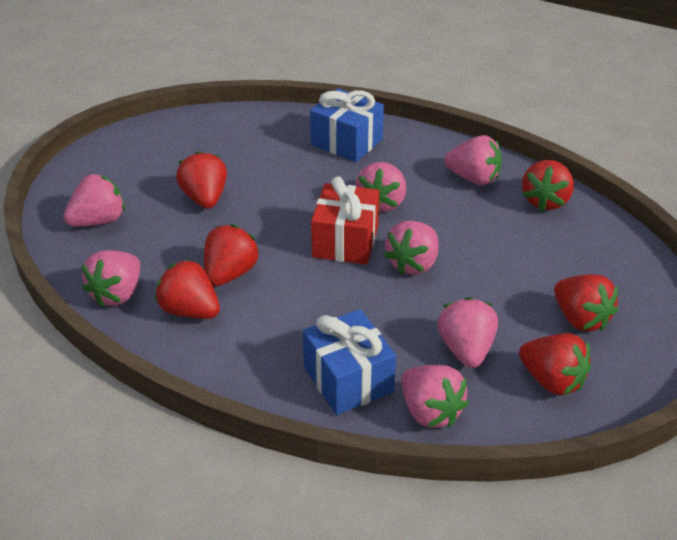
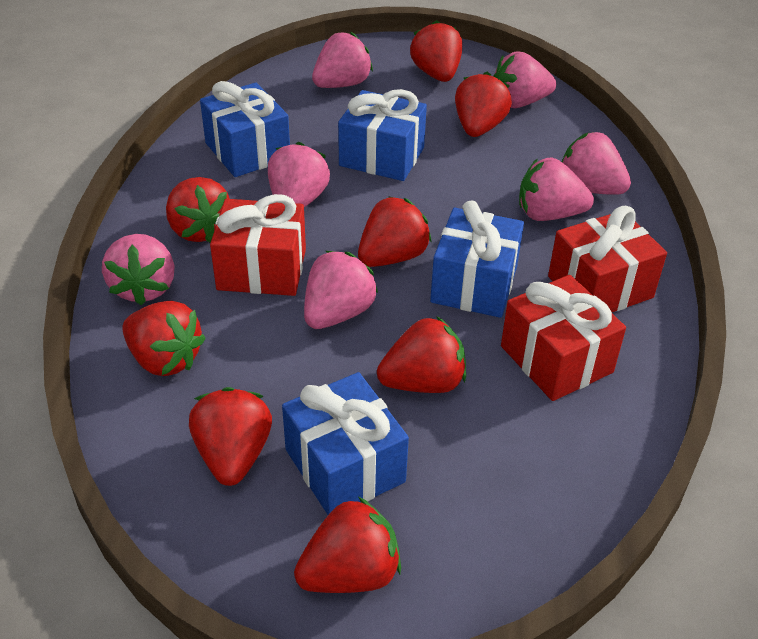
blue gift: [303,309,396,415] [310,88,384,162] = 2 -> [200,81,290,177] [282,372,409,515] [338,89,427,181] [430,200,524,318] = 4
red gift: [311,176,379,265] = 1 -> [210,194,306,296] [501,275,626,401] [548,206,667,312] = 3
red strawberry: [155,259,220,319] [176,151,227,209] [204,224,259,286] [519,333,591,395] [522,160,574,211] [554,274,618,331] = 6 -> [122,301,206,376] [166,177,230,243] [189,387,272,486] [294,497,401,593] [358,196,432,267] [377,316,466,393] [410,20,462,82] [455,72,512,137] = 8

